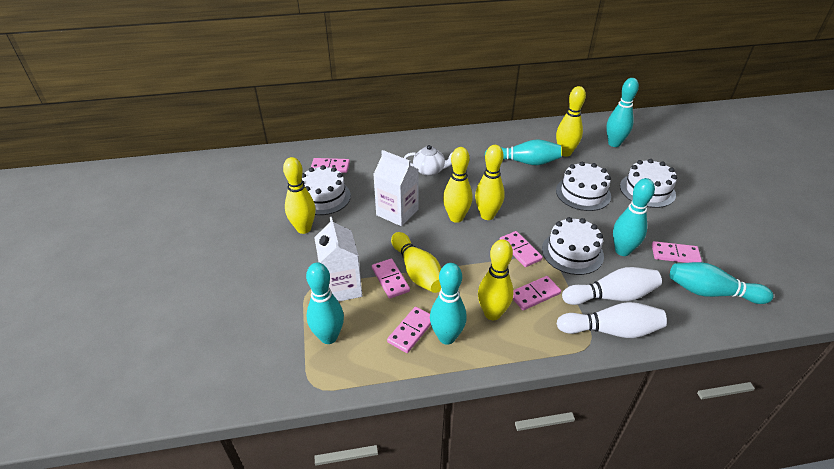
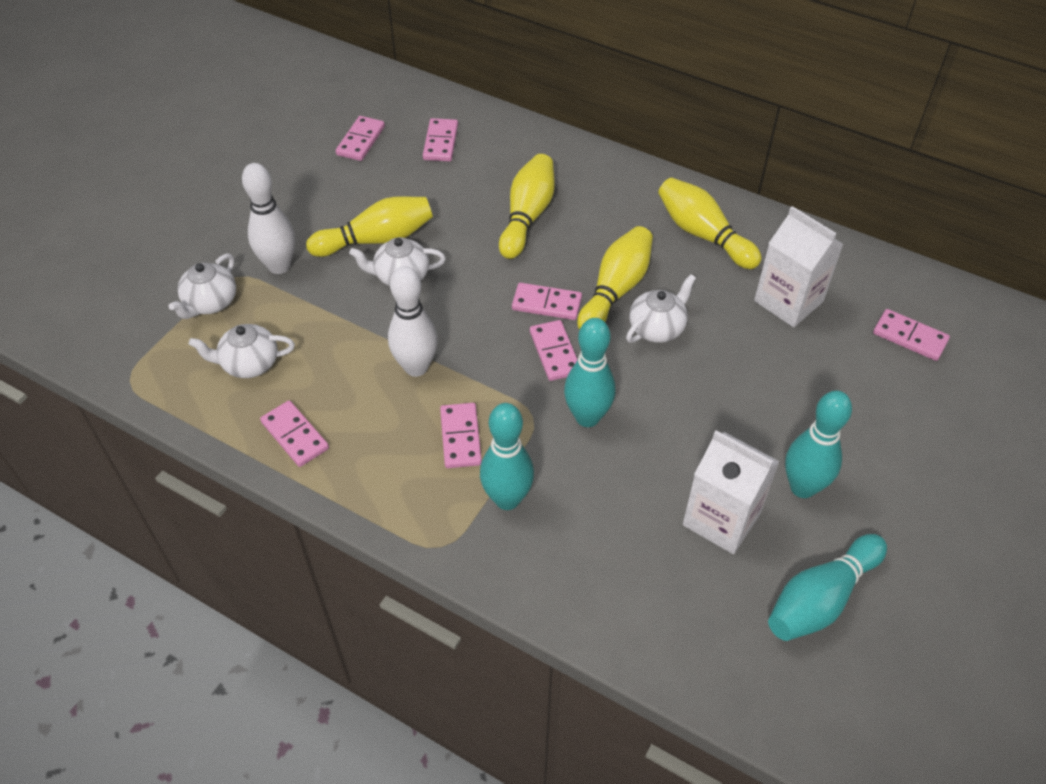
pink domino: [311,158,350,173] [372,259,410,299] [387,307,431,353] [499,231,543,267] [513,276,561,310] [652,241,702,263] = 6 -> [260,400,329,467] [336,116,385,161] [423,118,458,161] [440,403,482,468] [512,283,582,320] [530,320,578,381] [873,309,950,361] = 7
turquoise bowling pin: [306,262,344,344] [430,263,467,345] [485,139,561,165] [606,78,639,147] [613,178,655,256] [670,262,773,304] = 6 -> [480,403,534,510] [564,318,615,427] [768,534,887,641] [785,390,852,498] = 4
white cake: [302,165,351,215] [542,217,604,275] [556,162,611,211] [620,159,677,208] = 4 -> none = 0
white teapot: [404,145,453,176] = 1 -> [169,254,236,319] [189,324,295,378] [349,237,446,286] [626,274,696,343] = 4
yellow bowling pin: [283,157,316,234] [391,232,441,293] [443,147,473,223] [475,145,505,220] [478,239,514,320] [556,86,586,157] = 6 -> [306,196,433,257] [499,154,555,259] [577,226,653,330] [658,177,762,269] = 4

